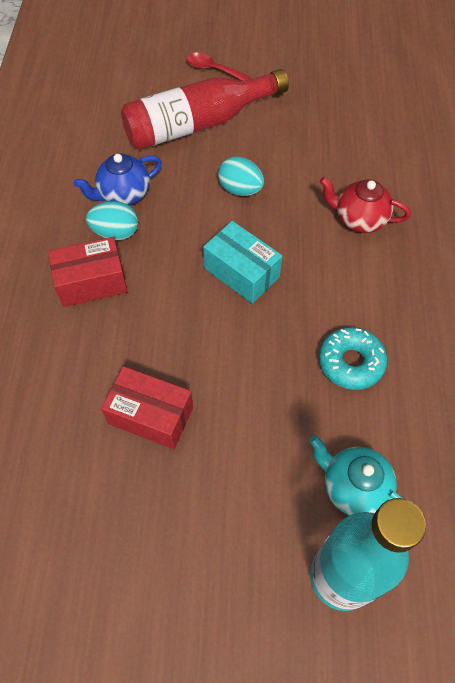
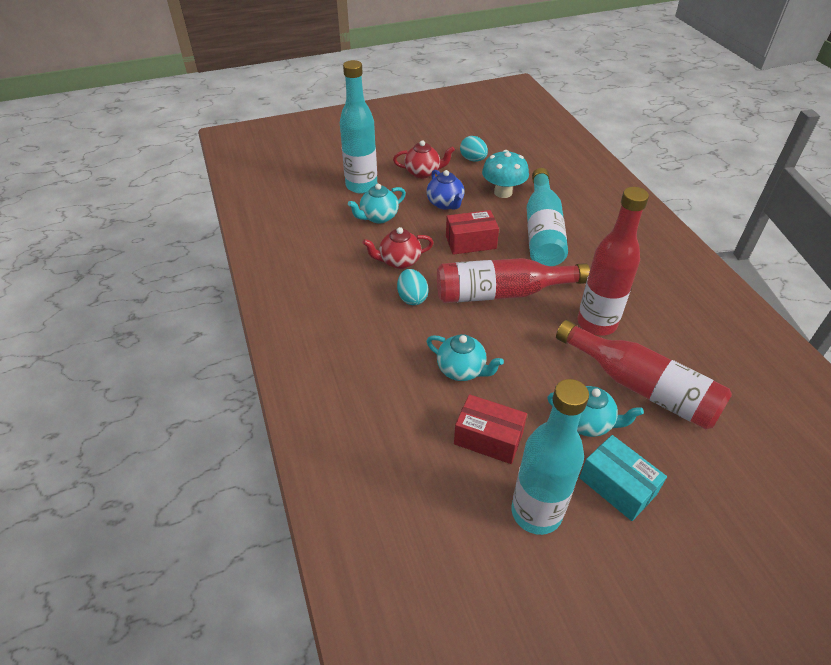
red bottle: [121,69,289,150] = 1 -> [437,258,590,303] [556,320,732,430] [578,187,649,336] = 3
red spoon: [186,53,251,81] = 1 -> none = 0
red teapot: [320,177,411,233] = 1 -> [363,227,434,269] [393,140,455,178] = 2
turquoise bottle: [310,498,426,611] = 1 -> [340,60,377,194] [511,379,589,535] [527,168,568,266] = 3
turquoise donut: [319,327,387,390] = 1 -> none = 0
turquoise mushroom: none = 0 -> [482,150,529,198] = 1
turquoise teapot: [309,436,404,515] = 1 -> [348,184,406,224] [427,334,504,381] [547,386,644,437] = 3

